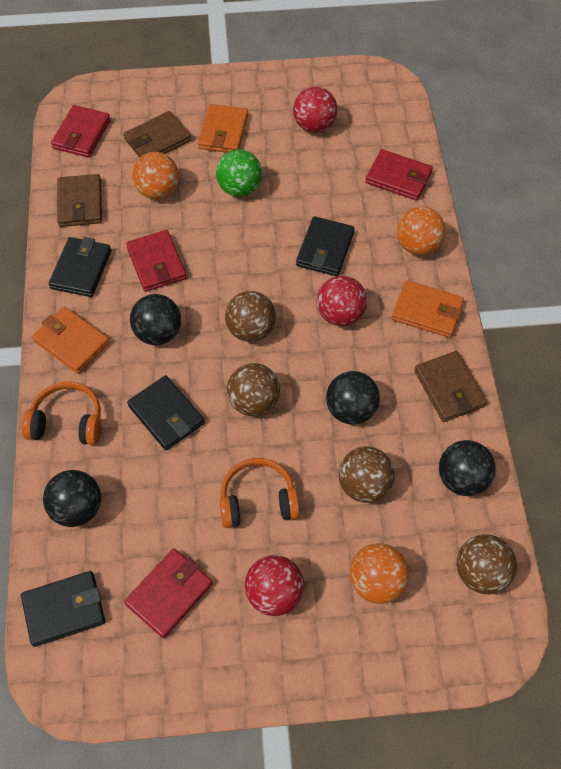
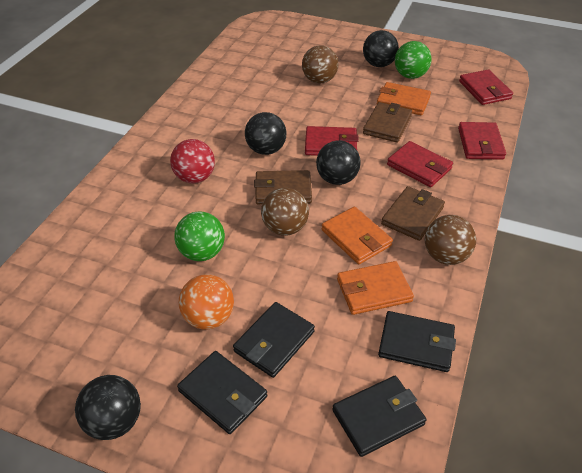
brown ball: [225,291,276,342] [227,363,280,416] [338,446,395,503] [457,534,517,594] = 4 -> [261,188,309,236] [302,45,338,83] [425,215,476,265] = 3
green ball: [216,149,262,197] = 1 -> [174,212,225,261] [395,41,432,79] = 2
orange ball: [132,152,179,200] [350,543,409,604] [397,206,446,255] = 3 -> [179,274,234,330] = 1
orange headphones: [22,381,102,445] [220,458,300,528] = 2 -> none = 0
red ball: [245,555,304,616] [293,87,337,133] [317,276,367,326] = 3 -> [170,139,215,183] = 1

